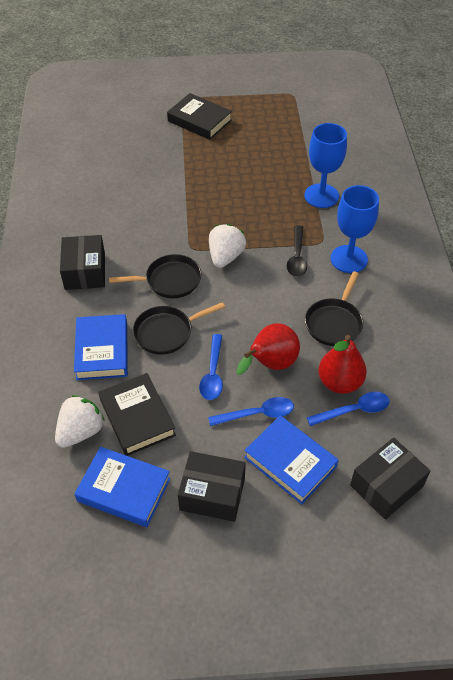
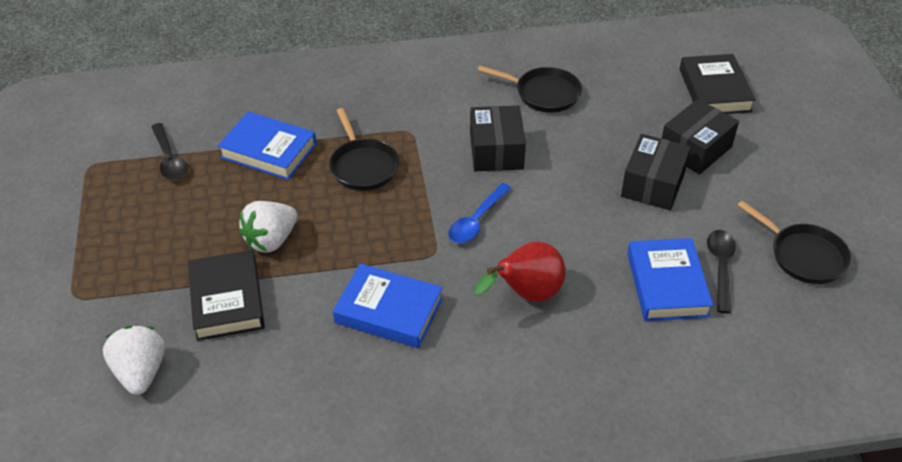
black spoon: [287,225,307,277] = 1 -> [151,123,187,180] [707,230,736,313] = 2
blue goblet: [304,123,347,208] [331,185,379,273] = 2 -> none = 0
blue spoon: [199,334,223,400] [208,397,294,426] [307,392,390,426] = 3 -> [448,183,511,243] = 1
red pear: [236,323,300,375] [318,335,367,394] = 2 -> [474,242,566,302] = 1

